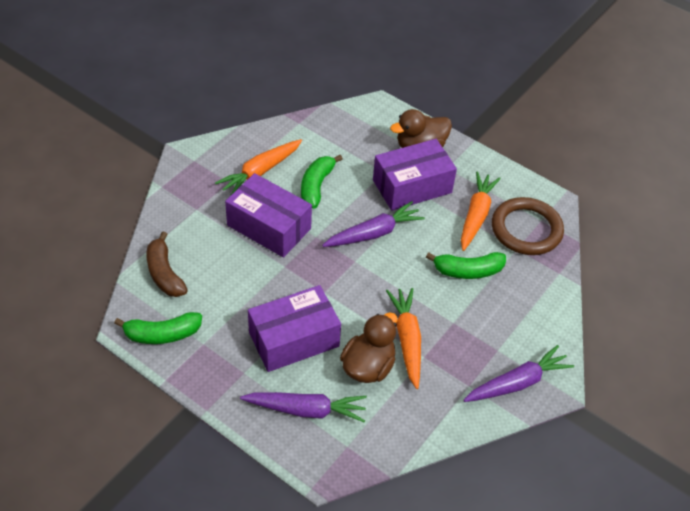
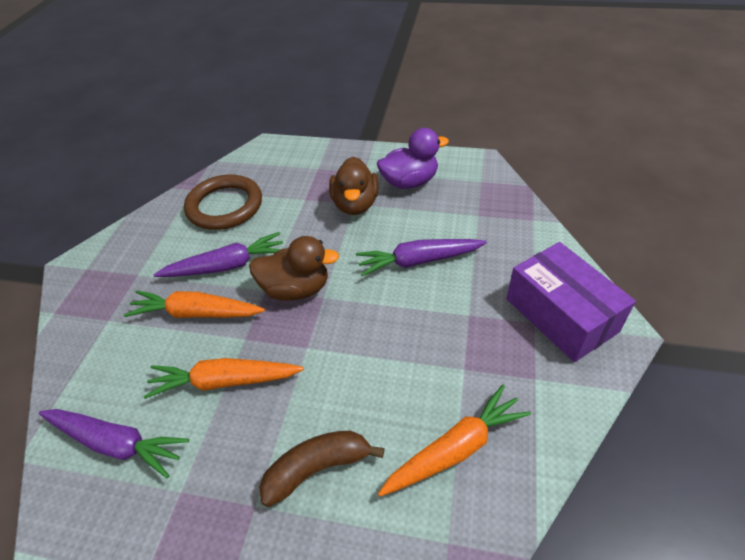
green banana: [114,312,202,344] [301,155,342,209] [426,252,506,279] = 3 -> none = 0
purple box: [225,173,312,258] [248,285,341,372] [373,139,457,211] = 3 -> [506,242,636,362] = 1
purple duck: none = 0 -> [377,128,449,189] = 1

